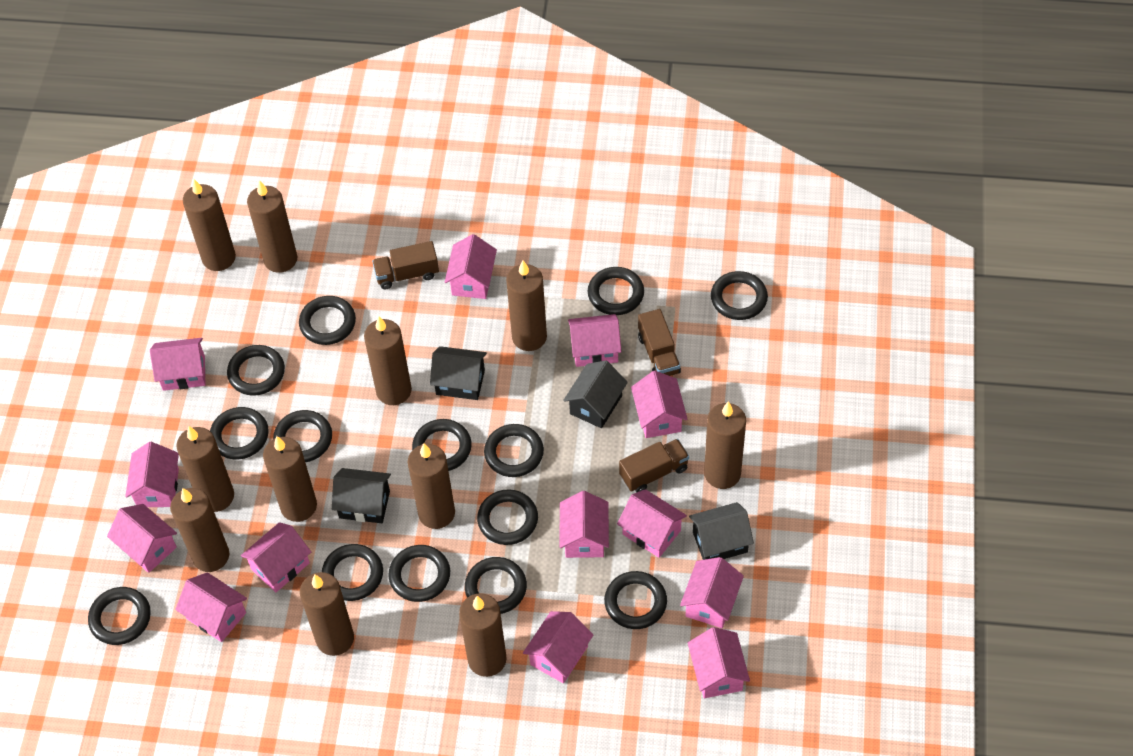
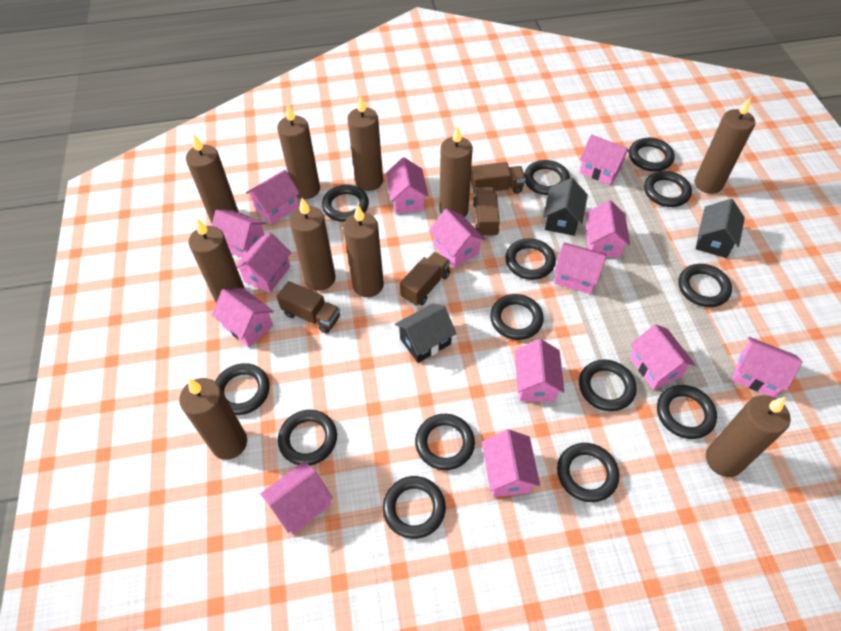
black house: [332,468,391,523] [430,346,487,400] [563,361,628,428] [689,502,754,560] = 4 -> [395,303,457,363] [543,178,588,236] [695,199,745,258] = 3
brown candle: [170,488,229,572] [176,426,234,512] [183,179,236,271] [247,180,297,273] [263,436,317,522] [300,572,354,656] [364,316,412,405] [408,443,455,529] [459,593,507,677] [506,261,547,351] [704,402,746,489] = 11 -> [179,378,247,460] [186,134,239,223] [189,218,245,303] [277,104,320,199] [290,198,336,291] [343,205,384,297] [347,95,383,191] [440,125,473,217] [694,98,755,194] [706,395,791,477] = 10
brown truck: [372,241,439,289] [619,439,689,492] [638,309,681,376] = 3 -> [277,281,340,333] [400,252,450,306] [470,162,526,194] [473,187,500,237] = 4
pink house: [107,504,177,573] [125,442,179,507] [150,338,205,391] [175,572,247,642] [241,522,311,592] [445,234,497,299] [523,611,593,683] [560,491,609,558] [568,314,622,367] [617,489,687,558] [631,371,688,438] [680,557,744,628] [688,627,750,698] = 13 -> [212,210,266,258] [212,288,274,347] [236,233,292,293] [246,170,300,224] [260,461,333,535] [386,158,428,214] [429,209,485,267] [482,429,540,497] [515,339,564,402] [554,243,606,294] [580,134,630,185] [586,200,630,257] [630,324,696,390] [732,337,802,398] = 14

